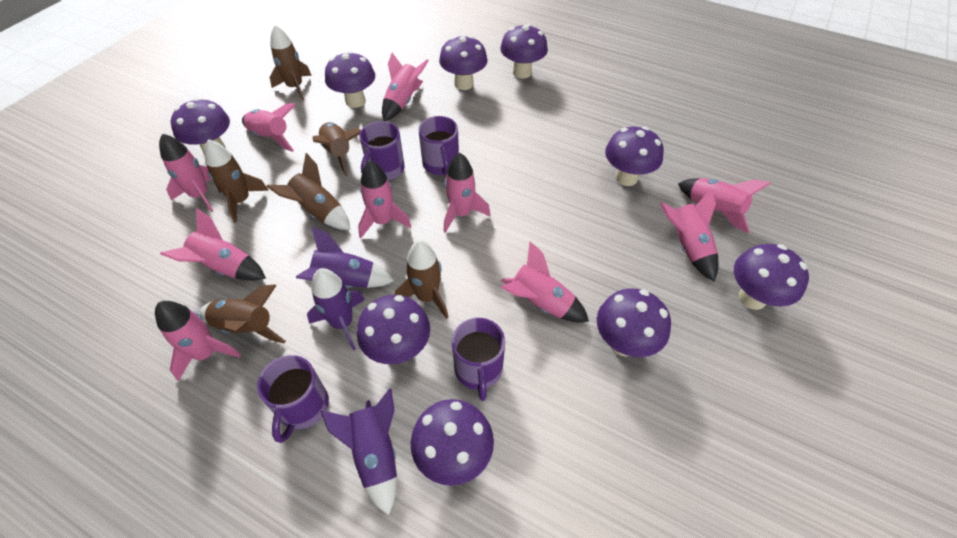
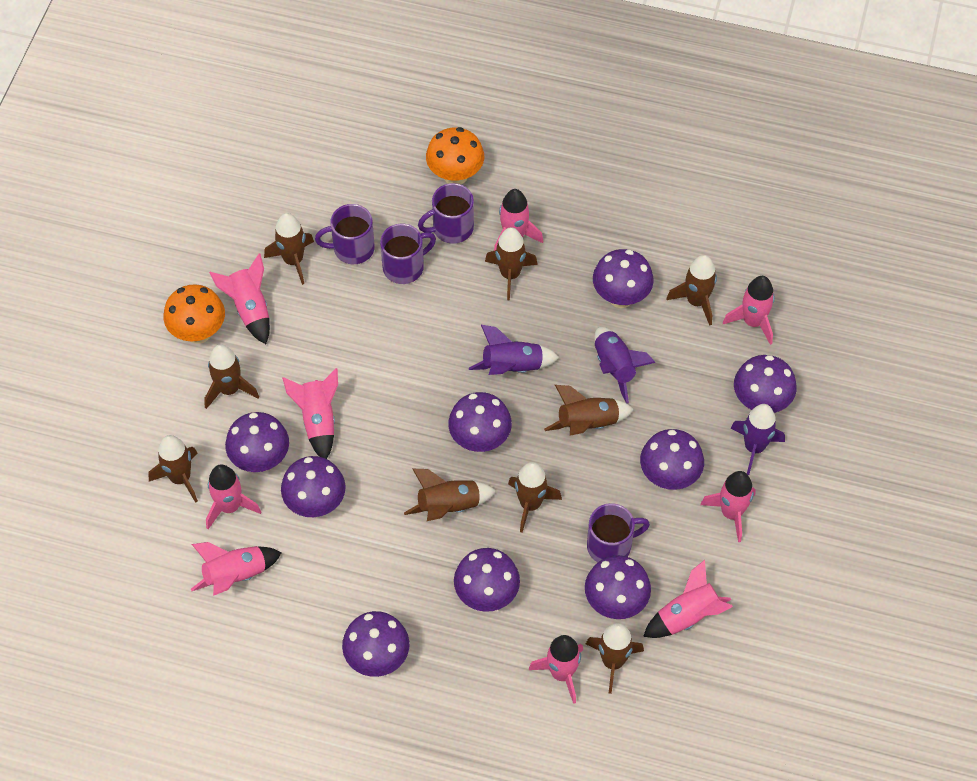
brown rocket: [200,284,286,343] [204,139,269,223] [266,153,350,230] [270,25,312,101] [313,122,361,176] [395,240,449,319] = 6 -> [149,435,198,503] [204,345,259,409] [264,213,314,285] [404,469,496,521] [485,227,538,300] [508,462,562,533] [544,385,634,435] [586,623,644,694] [666,255,717,326] = 9
orange mushroom: none = 0 -> [164,284,225,344] [426,127,484,184] = 2
pink rocket: [155,301,241,381] [159,134,214,212] [160,209,266,281] [242,103,296,152] [358,161,411,238] [382,53,429,121] [444,153,491,233] [501,241,589,322] [660,188,718,282] [678,178,771,233] = 10 -> [191,542,281,596] [206,464,261,529] [209,253,270,344] [282,368,338,459] [494,189,543,251] [529,635,583,704] [643,560,733,638] [700,471,756,542] [723,276,775,345] = 9

